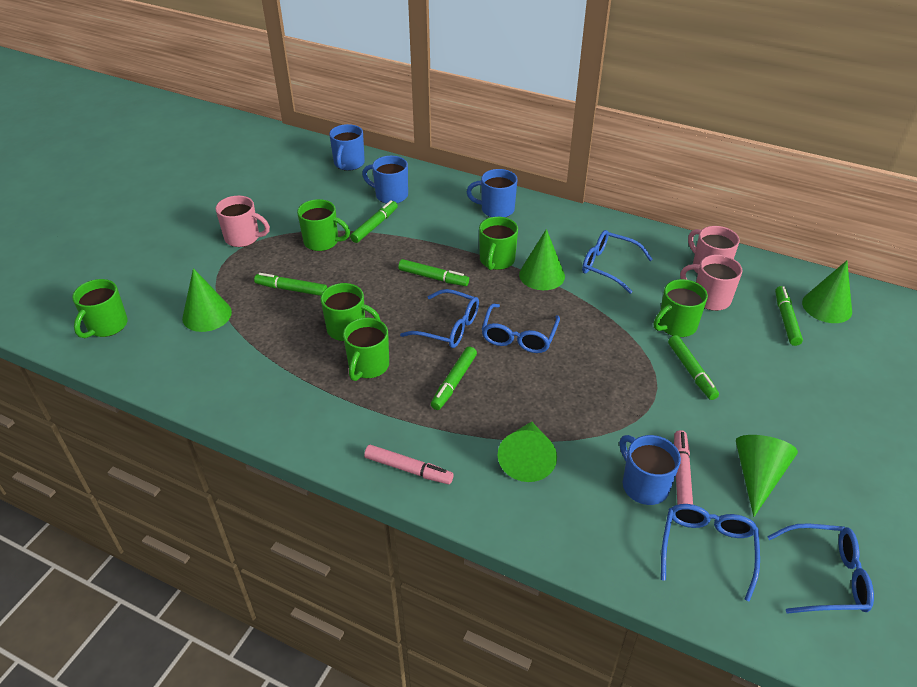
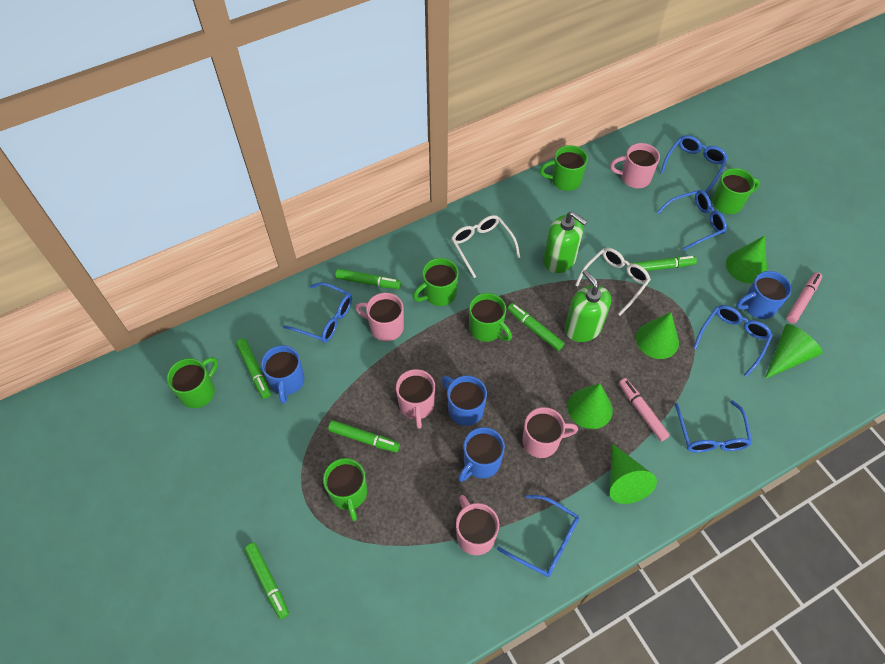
blue glasses: [400,289,479,348] [482,304,560,353] [582,230,653,294] [661,504,760,601] [767,523,874,614] = 5 -> [283,282,352,343] [497,495,579,577] [657,190,727,251] [661,135,728,193] [675,400,752,452] [693,305,773,377] = 6
green soap dispenser: none = 0 -> [543,211,588,273] [565,270,611,342] = 2
pink mug: [215,196,270,247] [680,255,742,311] [688,226,740,274] = 3 -> [355,293,404,341] [396,369,435,429] [456,495,499,555] [522,407,578,458] [610,143,660,188] = 5
white glasses: none = 0 -> [451,215,520,278] [575,248,651,316] = 2

